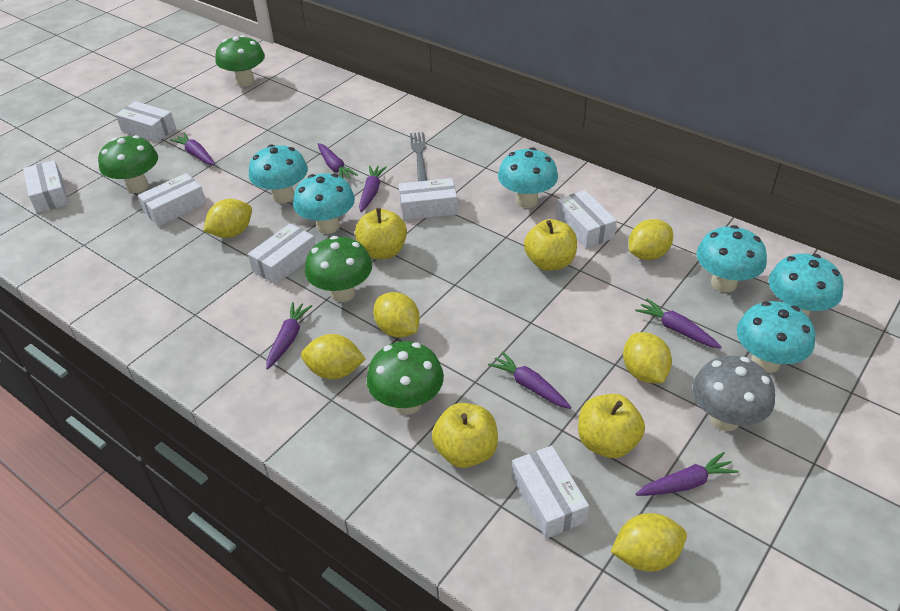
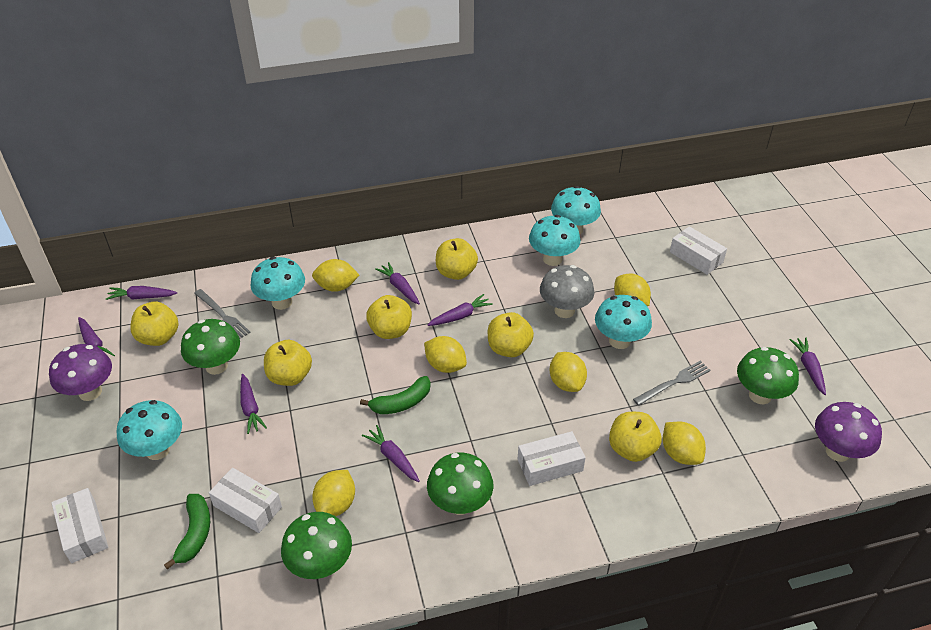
green banana: none = 0 -> [164,494,210,569] [360,376,431,414] = 2
grey fork: [410,132,427,181] = 1 -> [194,289,251,338] [633,361,711,406] = 2
purple mushroom: none = 0 -> [49,344,112,401] [815,402,882,462] = 2
turquoise mushroom: [249,144,308,203] [293,173,355,234] [498,147,558,208] [696,225,767,292] [737,301,815,373] [769,254,844,317] = 6 -> [116,400,182,460] [250,257,305,310] [529,215,580,266] [551,186,601,234] [595,295,652,349] = 5
white box: [23,160,69,213] [116,101,176,142] [138,173,206,227] [248,223,316,285] [399,178,457,220] [512,446,589,539] [556,190,617,248] = 7 -> [51,488,108,563] [209,468,282,533] [518,431,586,486] [670,226,727,275] = 4
yellow apple: [355,208,407,259] [432,403,498,468] [524,219,577,271] [578,394,645,458] = 4 -> [130,302,178,346] [264,340,312,386] [366,295,412,339] [436,238,478,280] [488,312,534,357] [609,412,661,462] = 6

